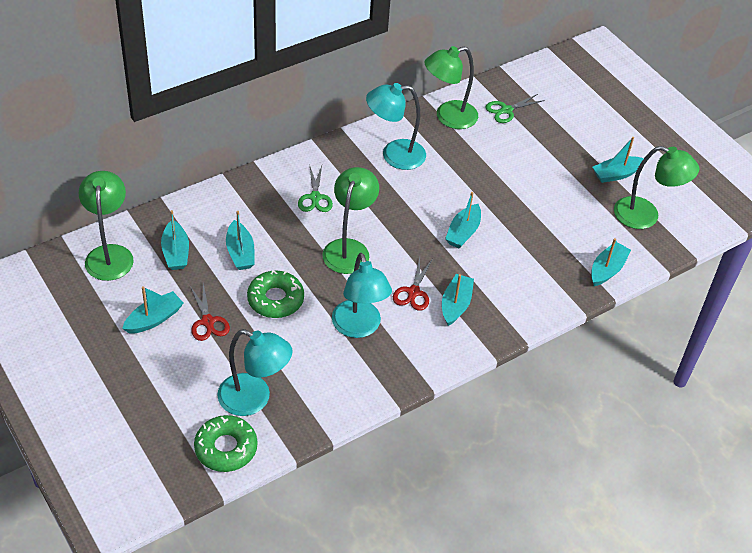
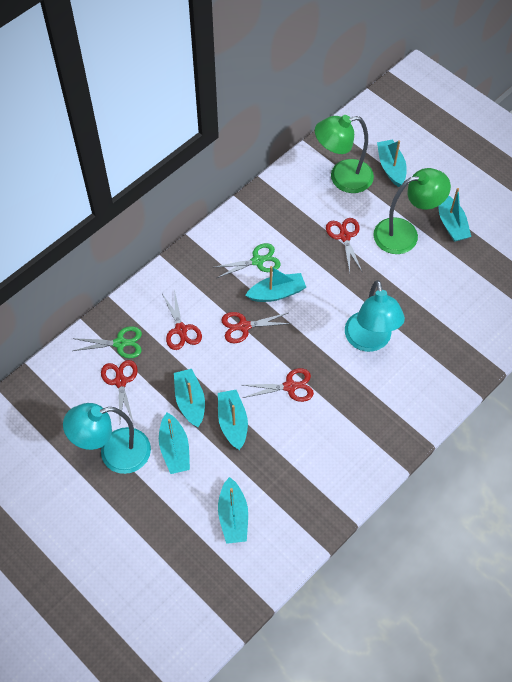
green donut: [194,415,257,472] [247,270,304,318] = 2 -> none = 0
green lamp: [79,171,134,281] [322,167,379,274] [424,46,478,129] [614,146,699,229] = 4 -> [315,115,374,193] [373,168,451,254] = 2
red scissors: [190,283,230,341] [393,257,432,311] = 2 -> [101,360,138,422] [162,290,202,350] [221,312,292,343] [243,368,314,402] [326,218,362,272] = 5
turquoise lamp: [217,329,293,416] [332,253,392,338] [366,83,426,170] = 3 -> [63,403,151,474] [345,280,405,352] = 2

